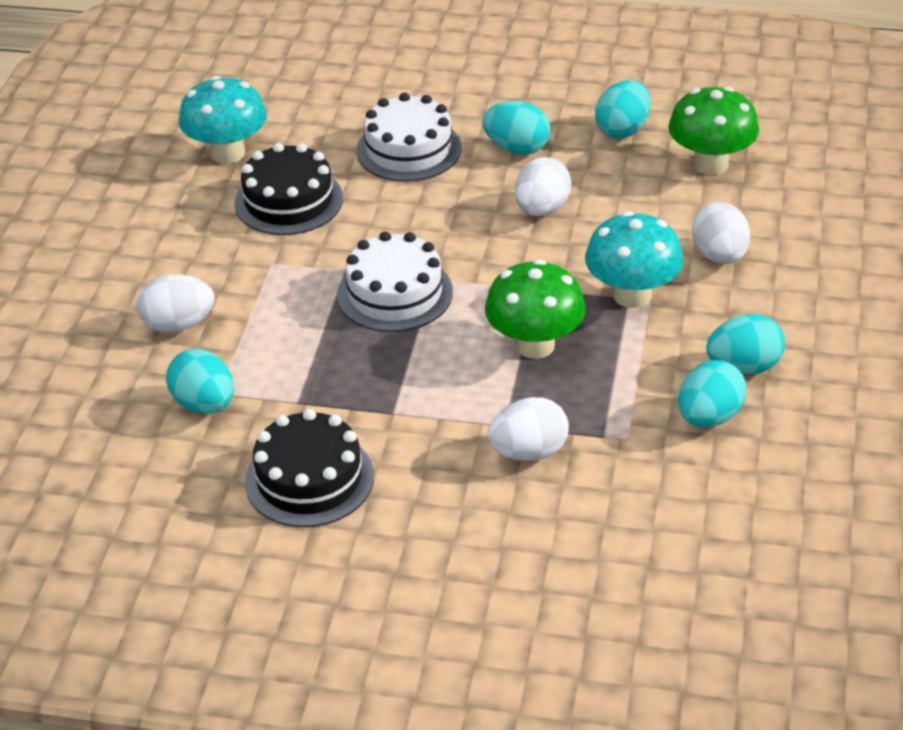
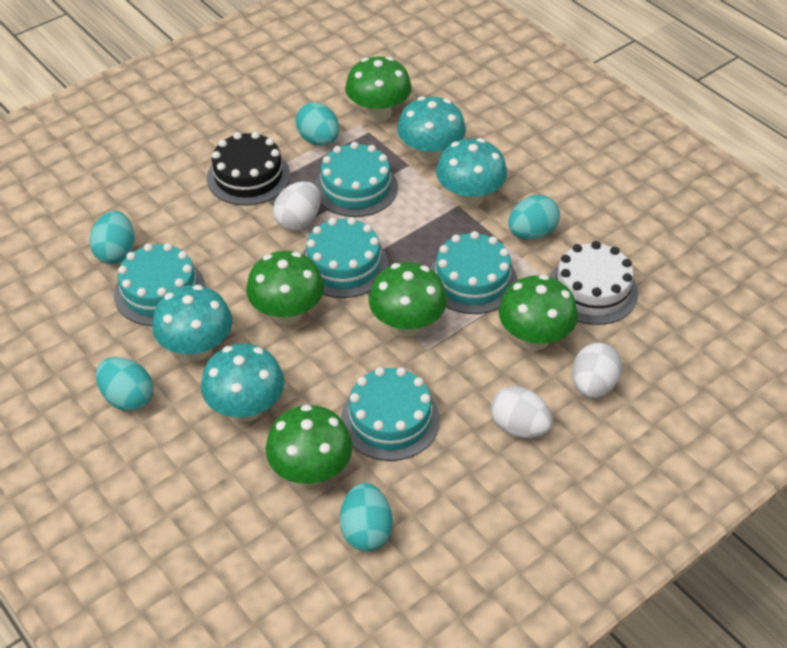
black cake: [234,143,343,235] [245,409,374,527] = 2 -> [207,132,290,205] = 1
green mushroom: [485,259,586,359] [668,86,759,175] = 2 -> [246,251,324,325] [265,404,353,486] [345,57,412,122] [369,262,447,337] [498,274,578,350] = 5
turquoise cake: none = 0 -> [114,243,206,326] [302,217,388,298] [315,142,398,217] [341,367,440,461] [430,231,517,314] = 5
turquoise mushroom: [179,76,267,164] [585,211,683,308] = 2 -> [152,285,232,361] [201,344,284,422] [397,96,466,164] [436,138,507,208] = 4
white cake: [337,231,453,332] [356,93,461,182] = 2 -> [549,241,638,325] = 1
white egg: [137,274,214,333] [487,397,569,461] [515,157,571,216] [692,202,750,264] = 4 -> [273,181,321,231] [490,386,553,438] [572,343,622,398] = 3

